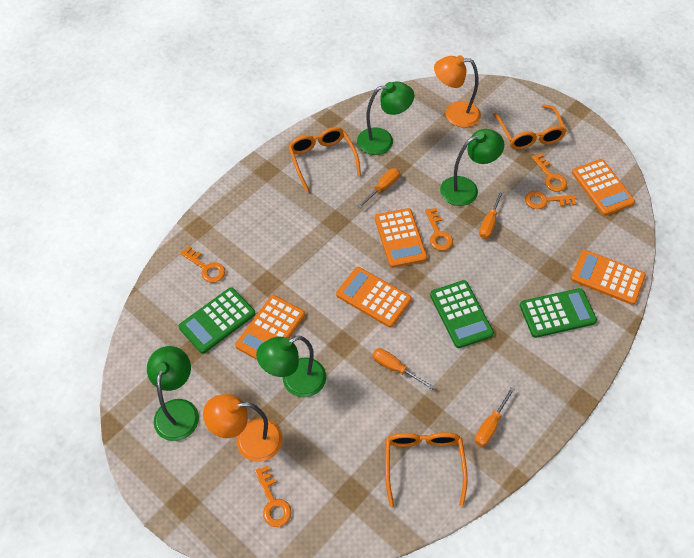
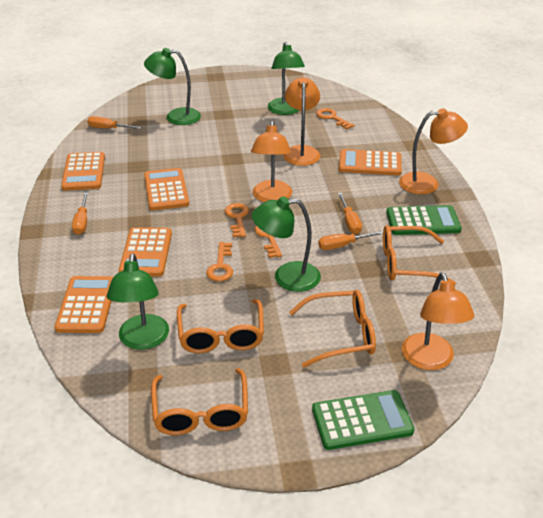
green calculator: [179,287,256,354] [430,280,494,348] [520,288,597,338] = 3 -> [312,390,414,450] [386,205,462,235] = 2
orange glasses: [288,127,361,192] [385,432,468,507] [493,104,567,150] = 3 -> [151,368,248,435] [177,299,264,353] [289,290,376,368] [383,225,456,286] = 4
orange key: [180,246,225,283] [255,465,292,527] [425,208,453,251] [525,191,576,209] [532,153,567,192] = 5 -> [206,242,233,281] [225,203,249,237] [255,225,282,258] [316,108,355,129] = 4
orange lamp: [203,394,283,462] [434,55,481,127] = 2 -> [251,120,292,202] [283,77,320,166] [399,108,468,195] [402,272,474,370] = 4

